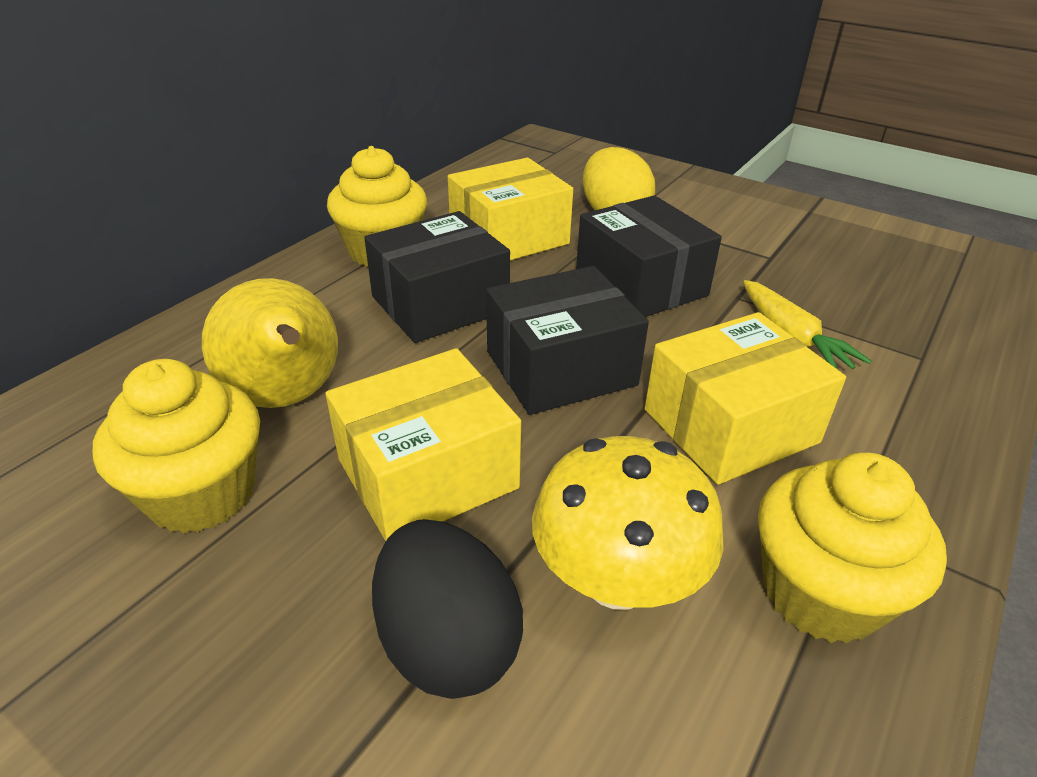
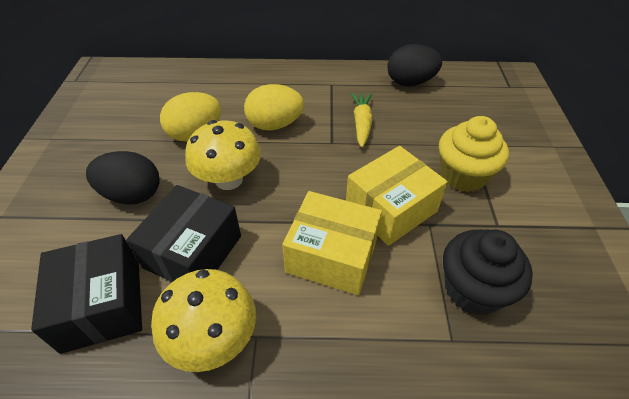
black box: [364,211,510,343] [486,266,649,415] [576,195,722,317] = 3 -> [31,234,142,354] [126,185,241,282] = 2
black cupcake: none = 0 -> [443,230,533,315] = 1
black egg: [372,519,523,699] = 1 -> [86,151,160,205] [388,44,442,86] = 2
yellow box: [326,348,521,541] [448,158,573,260] [645,312,846,485] = 3 -> [282,191,382,295] [346,146,448,246] = 2
yellow cupcake: [93,359,260,533] [327,146,427,267] [758,453,947,643] = 3 -> [439,116,509,192] = 1
yellow egg: [583,147,655,210] = 1 -> [160,92,221,141] [244,84,304,130] = 2
yellow mushroom: [532,436,723,610] = 1 -> [151,269,256,372] [185,120,261,190] = 2
yellow pear: [202,278,338,408] = 1 -> none = 0

